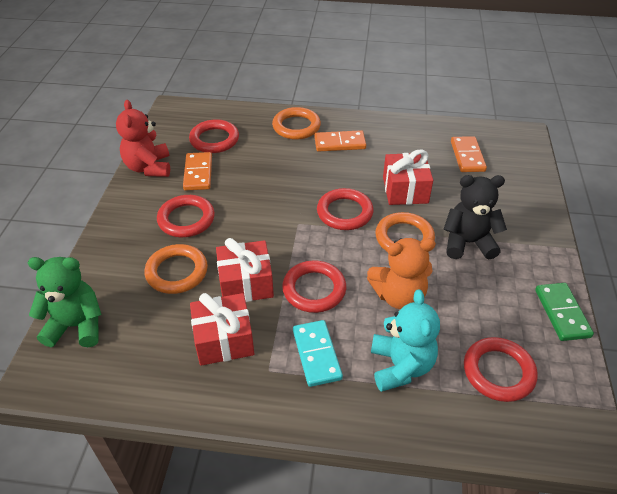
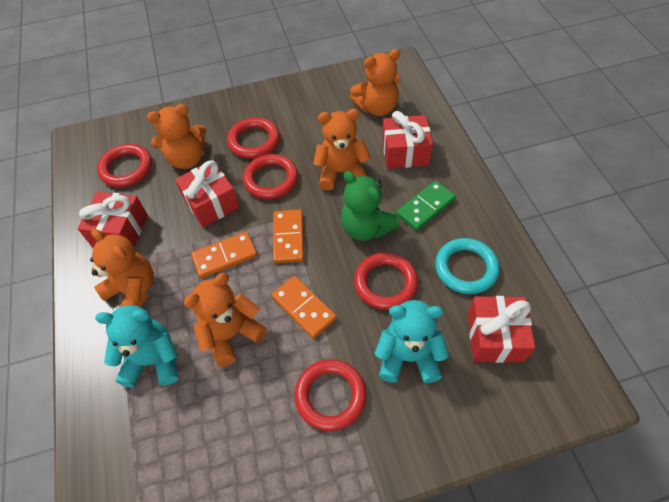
black teddy bear: [444,175,507,259] = 1 -> none = 0
orange ring: [144,244,208,294] [272,107,321,140] [375,212,435,251] = 3 -> none = 0
orange teddy bear: [367,238,436,309] = 1 -> [90,229,154,308] [147,104,207,169] [184,273,267,367] [313,109,371,190] [350,49,401,116] = 5
red gift: [190,293,254,366] [216,238,274,302] [383,150,433,205] = 3 -> [78,192,148,247] [175,160,240,227] [382,111,433,169] [468,296,535,363] = 4
red teddy bear: [116,100,170,177] = 1 -> none = 0
turquoise domino: [293,320,343,387] = 1 -> none = 0
turquoise ring: none = 0 -> [435,238,500,294] = 1
turquoise teddy bear: [371,289,440,392] = 1 -> [95,305,178,387] [375,300,449,383] = 2

